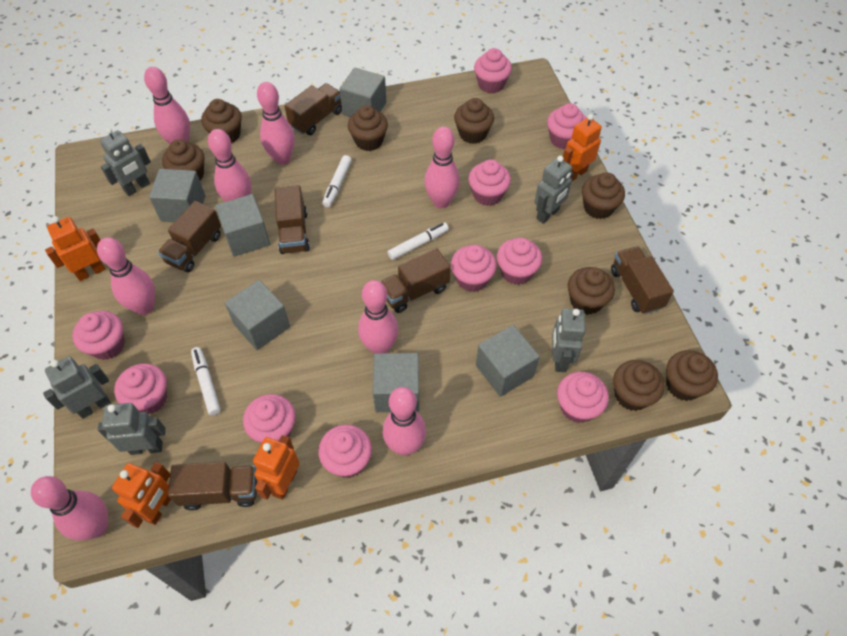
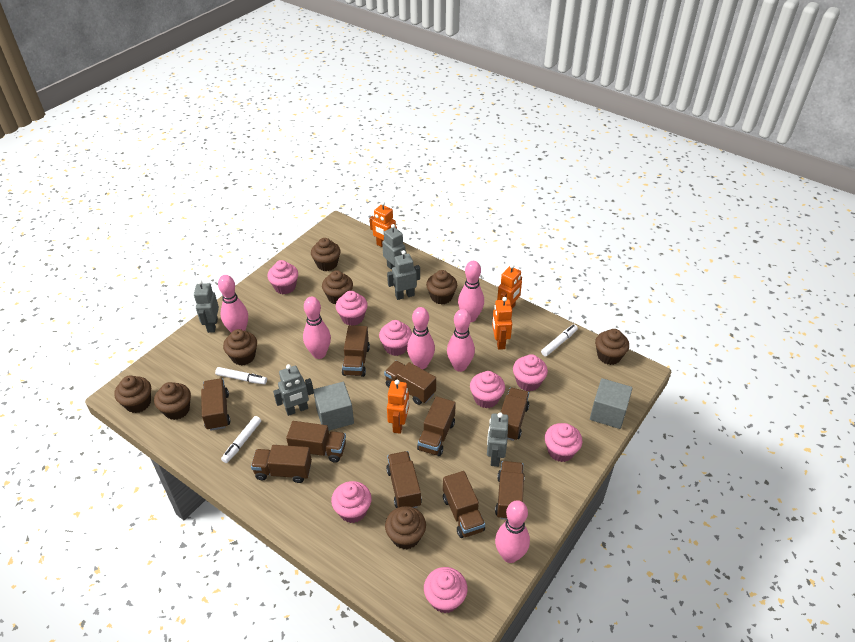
brown truck: [158,201,221,272] [168,462,257,511] [275,185,310,254] [284,83,342,135] [381,248,451,313] [611,246,674,314] = 6 -> [201,378,230,431] [251,445,312,483] [286,421,346,463] [342,325,370,377] [384,361,436,405] [386,451,422,508] [417,396,456,456] [443,471,485,538] [495,461,525,520] [501,388,529,441] = 10
grey cube: [149,169,205,222] [215,194,270,257] [225,280,290,350] [340,67,386,117] [373,353,419,412] [476,325,540,397] = 6 -> [313,382,354,431] [590,378,633,429] = 2
pink bowling pin: [31,476,108,541] [97,237,155,315] [144,67,190,144] [208,129,251,202] [257,82,295,165] [358,280,398,354] [383,387,426,456] [425,127,460,208] = 8 -> [218,275,248,333] [303,297,331,359] [407,307,435,369] [447,309,475,372] [458,261,484,322] [495,500,530,563] = 6
pink cupcake: [72,311,125,360] [114,363,167,414] [243,394,296,443] [318,425,372,478] [451,245,497,292] [468,159,511,206] [474,48,512,93] [497,238,542,285] [547,103,586,149] [557,372,609,423] = 10 -> [267,260,298,294] [331,481,372,523] [336,291,368,326] [379,320,412,356] [424,567,467,613] [470,371,505,408] [513,354,548,391] [545,423,582,462] = 8

